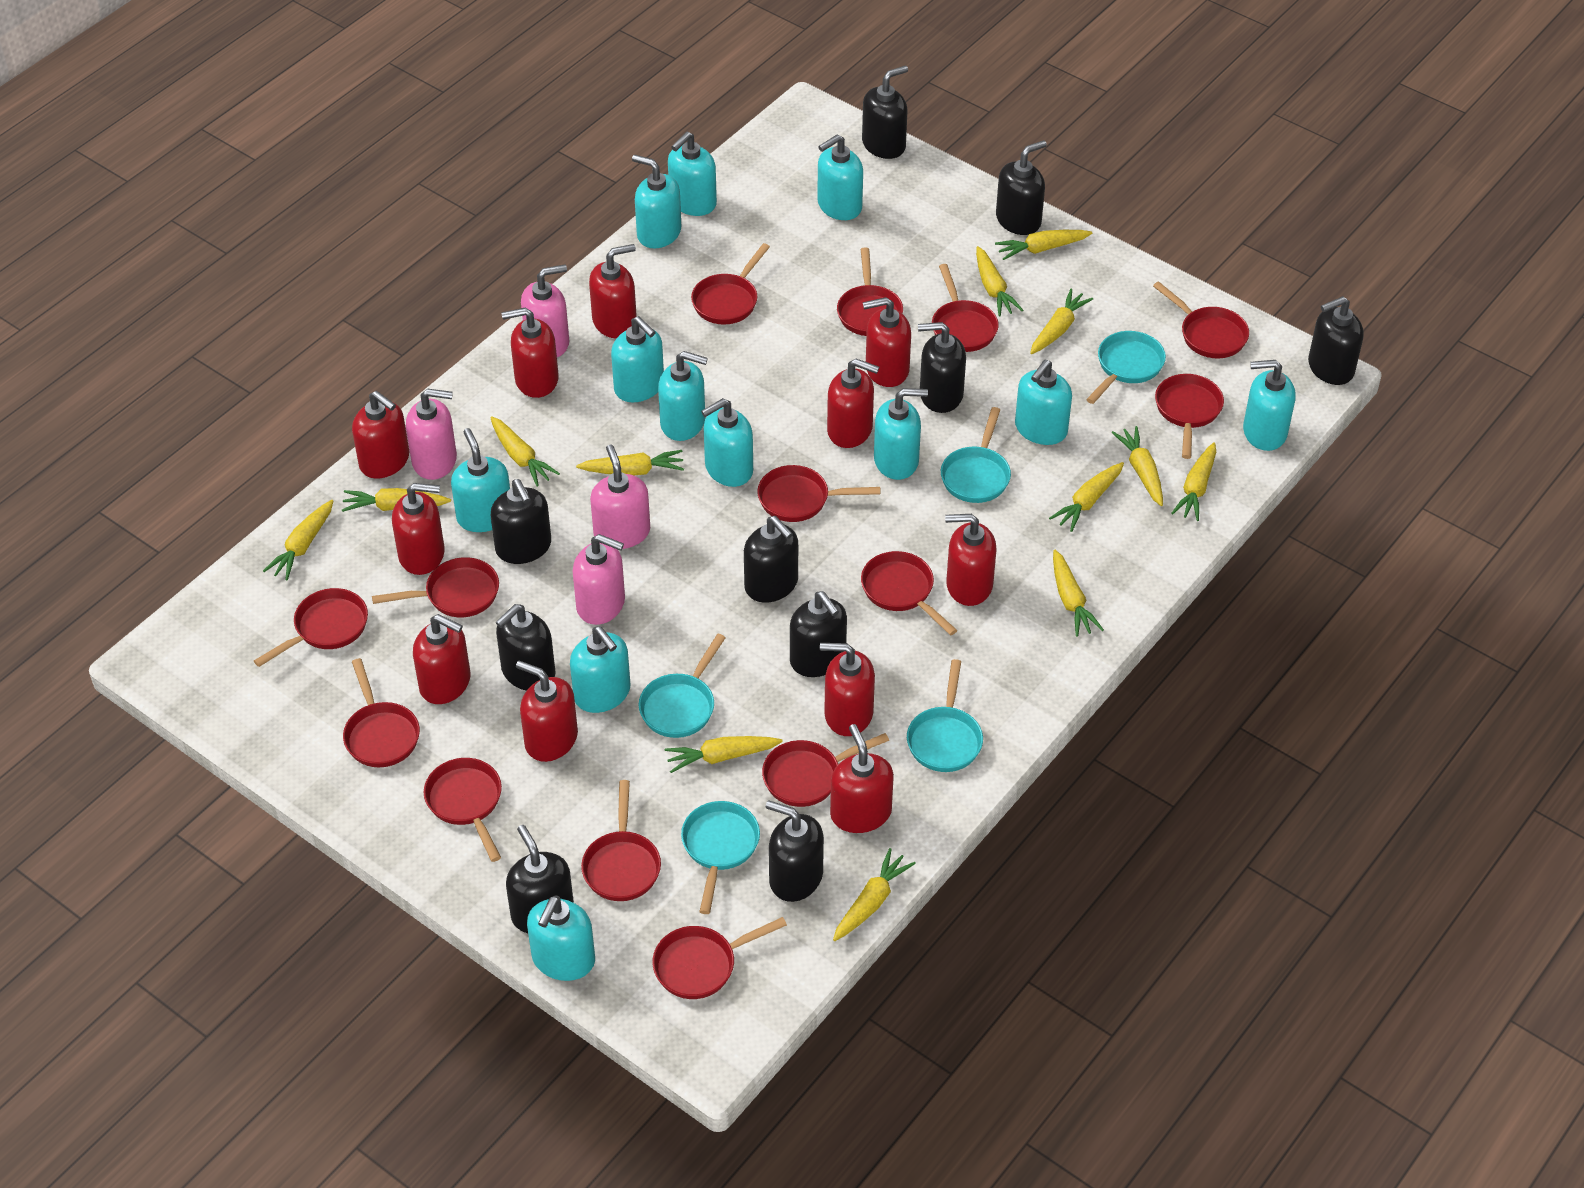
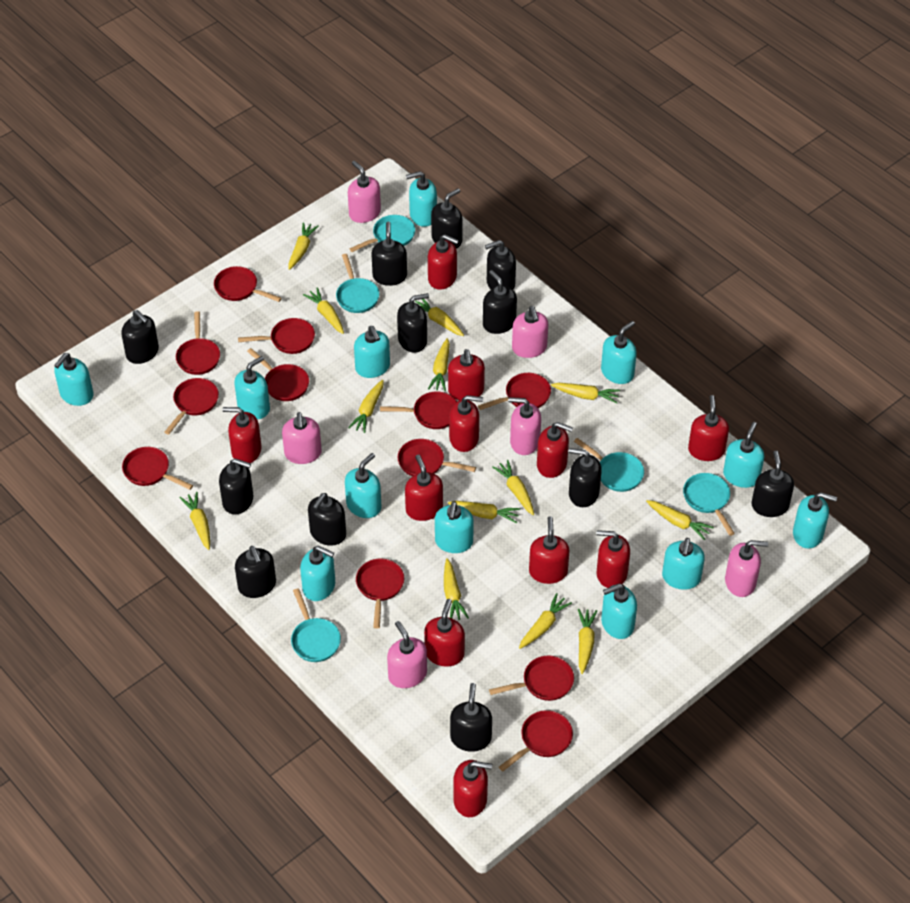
black soap dispenser: [491,479,551,564] [496,604,555,691] [506,825,574,933] [744,516,798,603] [766,800,824,902] [790,591,847,677] [862,66,908,159] [918,322,966,413] [996,140,1047,235] [1308,296,1364,385] = 10 -> [122,310,159,364] [219,458,253,515] [235,546,276,598] [308,493,346,546] [371,222,407,286] [397,293,429,353] [431,188,463,249] [450,683,492,752] [483,270,517,334] [485,240,516,290] [568,448,602,507] [752,451,794,517] = 12
pink soap dispenser: [406,389,457,480] [521,265,569,357] [573,534,625,625] [590,445,650,549] = 4 -> [282,412,322,464] [348,161,381,223] [387,621,427,688] [508,397,541,455] [512,306,548,358] [725,540,768,597] = 6
red pan: [254,588,368,667] [343,658,420,767] [372,557,499,617] [424,758,502,862] [581,780,661,901] [652,917,787,999] [691,243,770,324] [757,465,880,522] [762,733,889,807] [837,247,903,336] [861,551,957,635] [932,264,999,352] [1153,281,1249,359] [1155,374,1224,459] = 14 -> [122,447,193,490] [165,378,219,435] [176,311,220,375] [214,266,282,302] [238,318,315,354] [247,348,309,401] [356,558,404,629] [380,391,457,429] [397,439,476,476] [478,373,551,410] [489,656,574,701] [499,710,573,772] = 12

